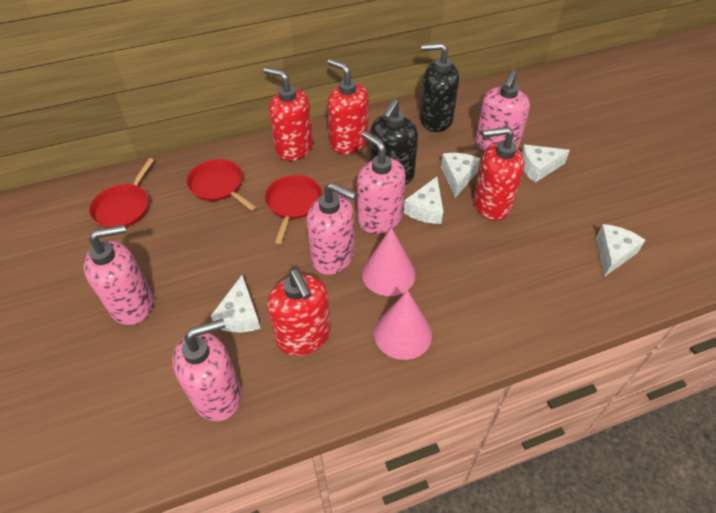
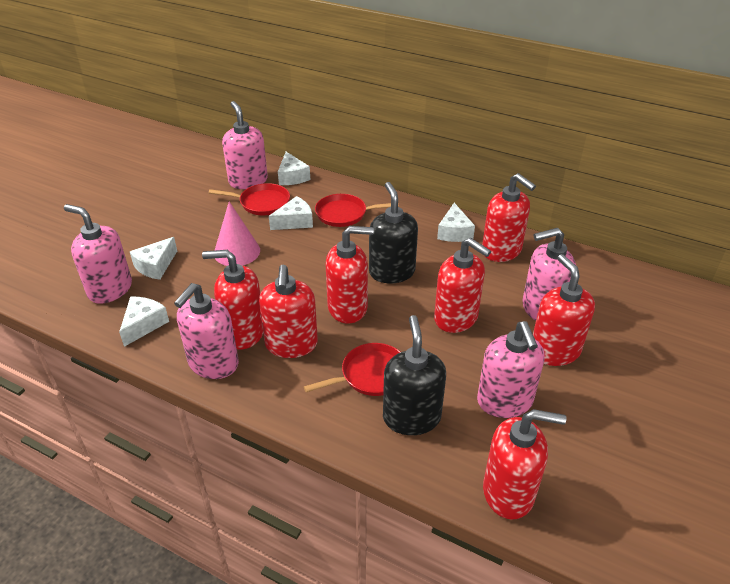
pink cone: [362,228,416,296] [374,290,432,360] = 2 -> [214,202,260,266] = 1
red soap dispenser: [264,67,313,161] [267,269,331,356] [327,59,369,154] [473,127,524,221] = 4 -> [202,250,263,350] [259,265,318,358] [326,226,374,324] [434,238,491,333] [482,173,536,262] [483,409,566,520] [533,254,595,366] = 7

